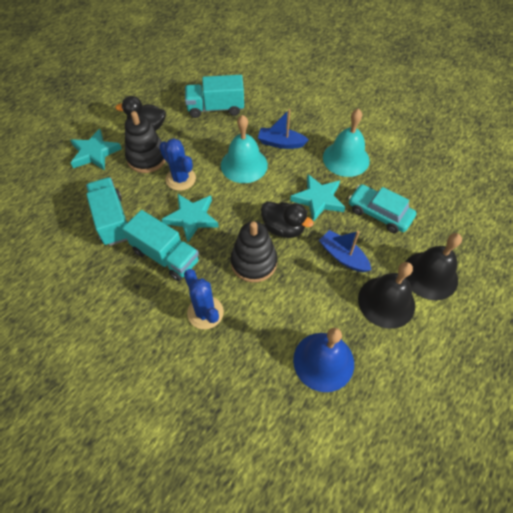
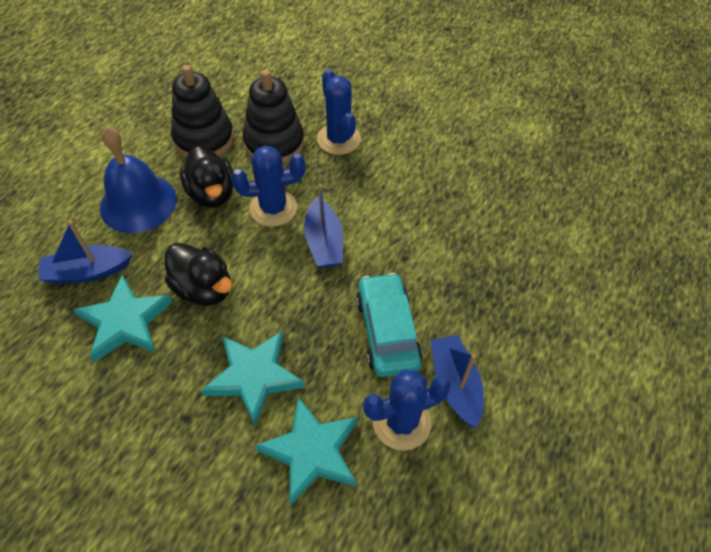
black bell: [358,262,415,329] [405,233,462,300] = 2 -> none = 0
blue boat: [258,109,309,149] [319,230,371,272] = 2 -> [39,220,133,284] [304,184,343,268] [430,335,484,428] = 3
blue cactus: [159,138,196,191] [184,269,224,329] = 2 -> [231,146,305,227] [317,69,361,155] [363,370,451,450] = 3
turquoise bell: [221,115,268,183] [323,108,370,177] = 2 -> none = 0
turquoise truck: [86,177,128,246] [122,210,199,281] [185,75,244,118] = 3 -> none = 0

